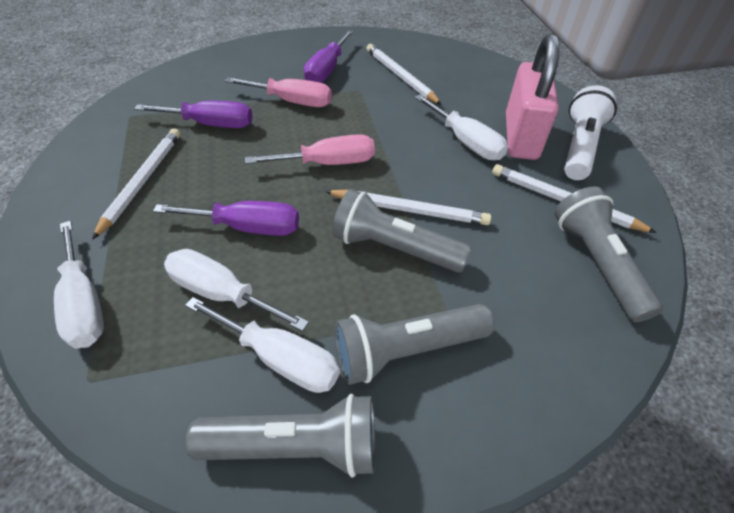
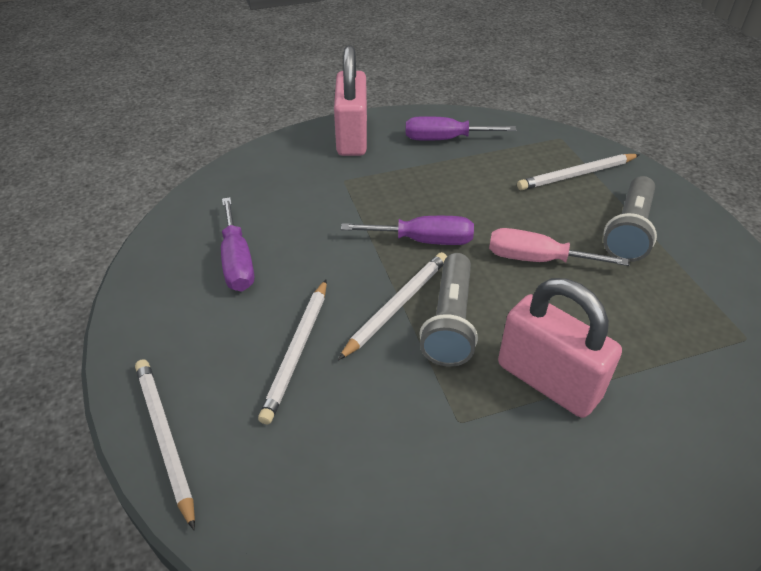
grey flashlight: [186,394,375,478] [332,189,471,273] [334,304,495,385] [555,186,663,322] = 4 -> [419,253,478,367] [603,176,657,262] = 2
pink padlock: [506,33,560,160] = 1 -> [334,45,367,156] [498,278,622,418] = 2
pink screwdriver: [225,77,332,107] [245,134,375,165] = 2 -> [489,228,630,266] = 1
white flashlight: [564,85,617,180] = 1 -> none = 0
white screwdriver: [54,221,104,349] [164,249,309,331] [185,297,340,393] [414,94,508,160] = 4 -> none = 0

